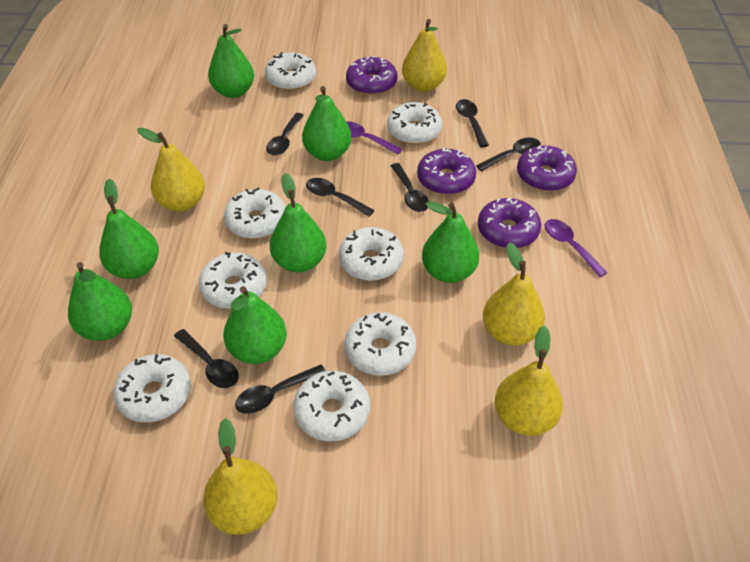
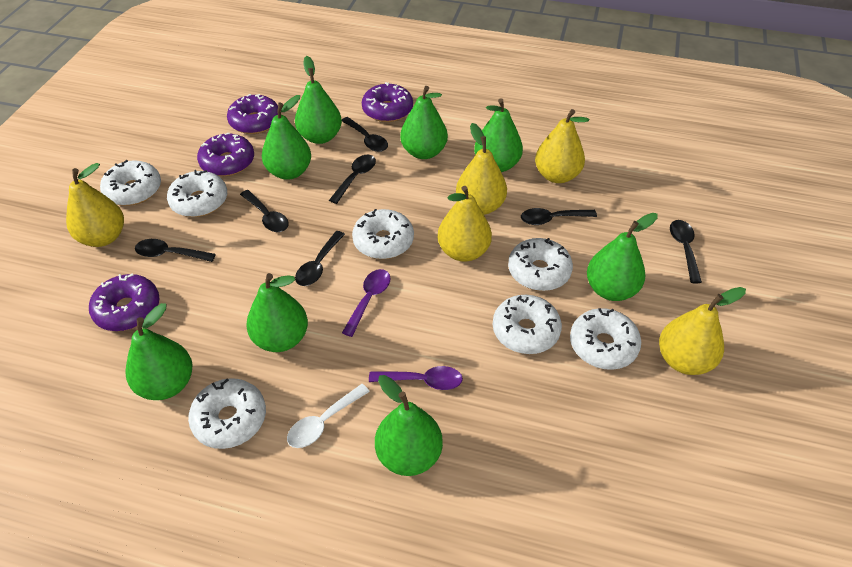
green pear: [68,262,132,341] [99,179,159,279] [208,24,254,98] [223,286,287,364] [270,173,326,272] [302,86,351,161] [422,202,479,283] = 7 -> [126,303,192,400] [246,273,308,352] [262,95,311,180] [295,56,342,144] [375,375,443,476] [400,86,448,159] [474,98,523,172] [587,213,658,301] = 8
white donut: [113,354,191,423] [199,252,267,309] [224,188,286,239] [265,52,316,91] [293,371,370,441] [339,227,404,281] [344,312,416,376] [387,102,442,144] = 8 -> [100,160,161,206] [167,170,227,217] [188,378,266,449] [352,209,414,259] [493,295,562,354] [508,238,573,291] [570,308,641,370] = 7
white spoon: none = 0 -> [287,384,370,448] = 1

